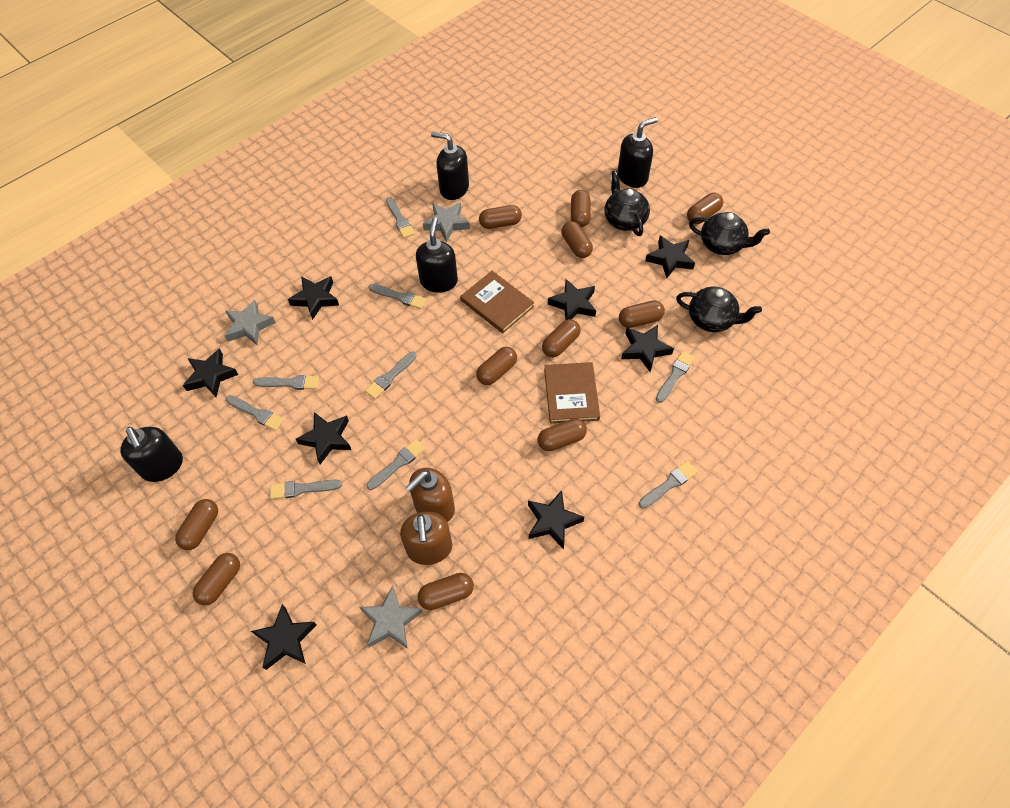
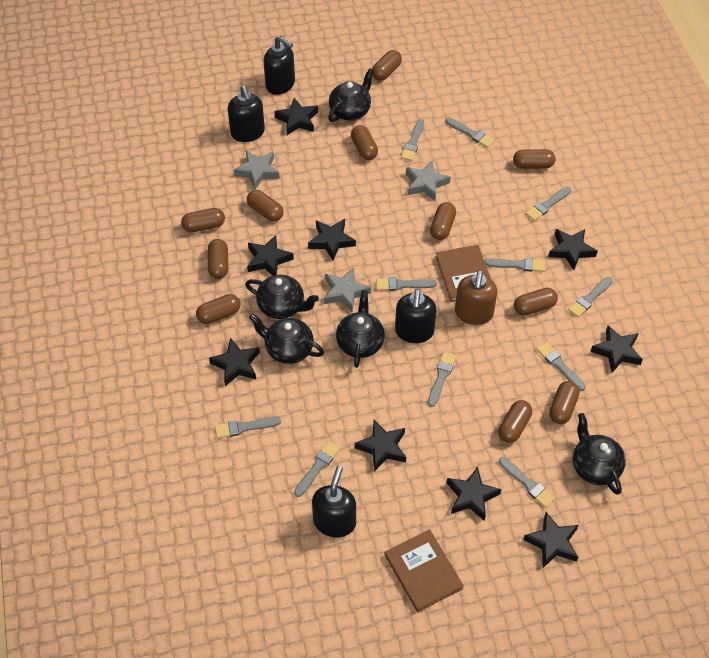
black star: [183,349,238,397] [251,604,316,670] [288,276,339,320] [296,412,351,464] [528,490,584,549] [548,279,596,320] [621,325,674,372] [645,235,695,278] = 8 -> [209,338,260,386] [247,235,294,276] [275,98,318,135] [308,219,356,260] [355,420,406,472] [447,466,501,521] [523,512,579,568] [548,229,598,270] [591,325,643,373] = 9
black teapot: [604,170,650,236] [676,287,762,332] [689,212,770,255] = 3 -> [245,275,319,319] [249,313,324,364] [328,68,374,122] [336,290,385,368] [572,413,626,495] = 5
brown soap dispenser: [400,511,452,565] [405,468,455,522] = 2 -> [455,270,497,325] = 1
grey brush: [226,395,284,431] [253,375,319,390] [270,479,342,499] [365,351,417,399] [367,439,426,490] [368,284,427,309] [386,197,415,238] [638,461,698,509] [656,351,695,403] = 9 -> [215,417,281,438] [294,441,340,497] [376,277,437,291] [401,119,424,161] [428,352,456,407] [445,117,495,148] [484,258,545,272] [499,457,555,508] [526,187,571,221] [537,342,586,391] [568,277,613,317] = 11

